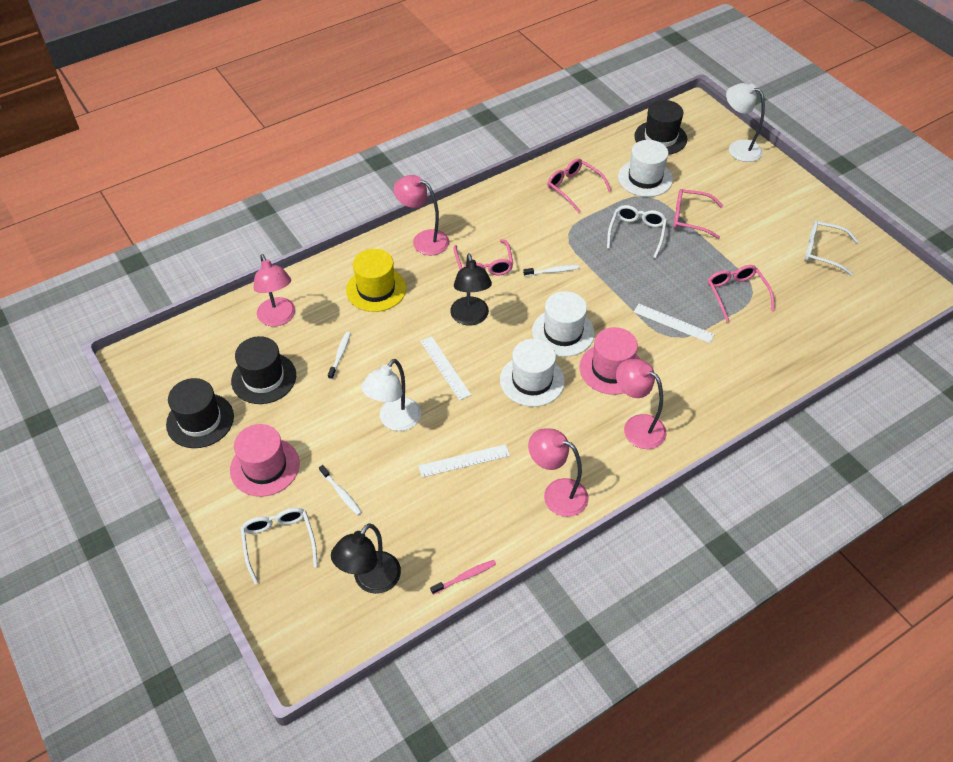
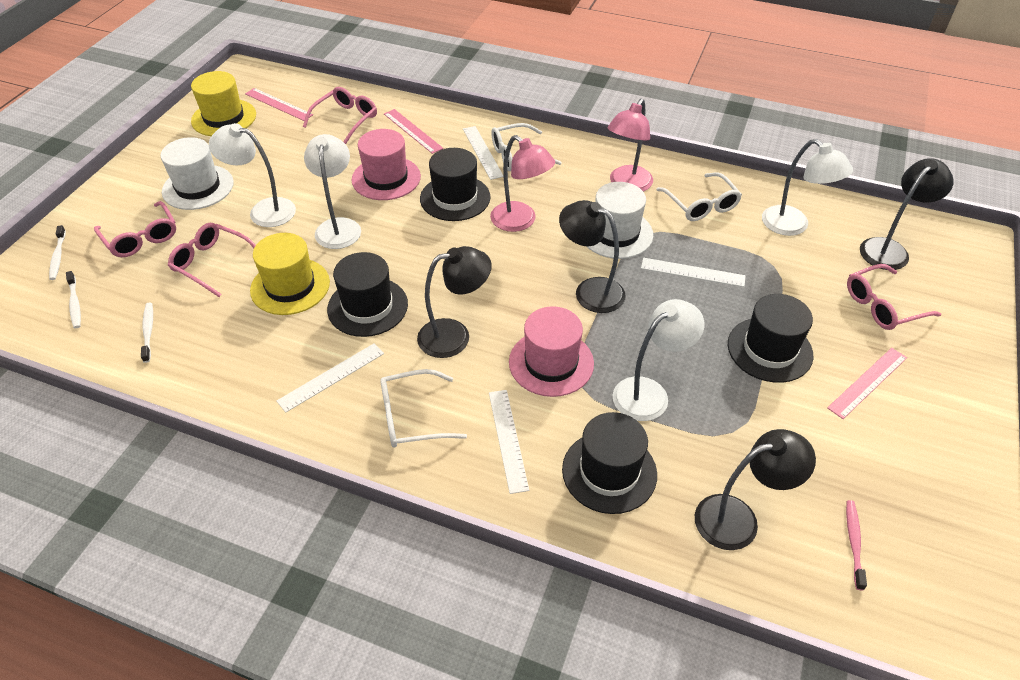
black hat: [166,378,234,448] [231,336,296,404] [634,100,687,155] = 3 -> [327,252,408,337] [420,148,491,221] [562,412,657,514] [728,294,813,383] = 4
black lamp: [331,523,401,594] [450,253,492,326] = 2 -> [417,246,492,358] [559,200,626,313] [695,429,816,550] [860,158,954,270] = 4
pink lamp: [254,254,295,327] [393,175,449,255] [528,428,588,517] [616,359,666,449] = 4 -> [490,135,555,232] [608,99,653,192] = 2
pink ruler: none = 0 -> [245,88,313,121] [384,109,443,154] [827,348,907,419] = 3
white hat: [500,339,565,407] [532,291,594,357] [618,140,673,197] = 3 -> [160,137,234,210] [586,182,653,259] = 2
white lamp: [361,359,421,431] [726,83,765,162] = 2 -> [209,123,296,227] [304,134,361,249] [613,299,704,421] [762,139,853,236] = 4
white ruler: [418,444,510,477] [420,336,471,400] [634,304,715,343] = 3 -> [276,343,384,413] [463,126,504,180] [489,390,529,494] [641,258,746,287] = 4
yellow hat: [346,249,406,312] = 1 -> [191,71,256,136] [250,233,330,315] = 2

